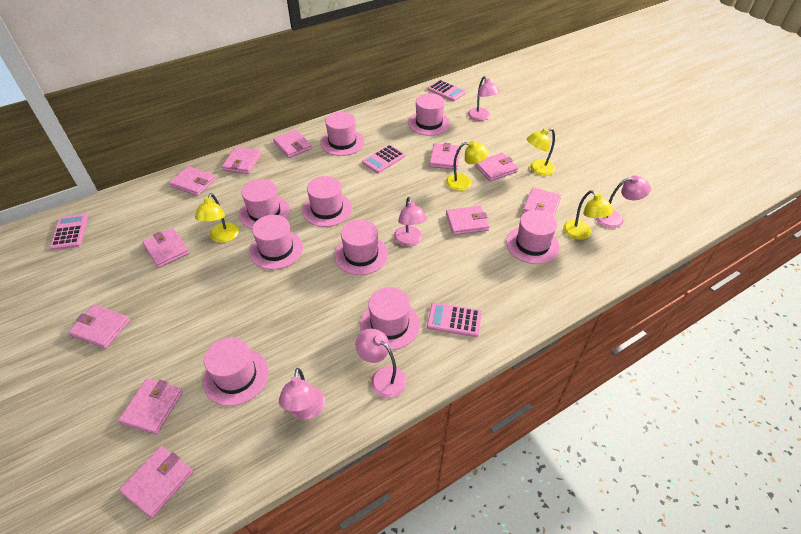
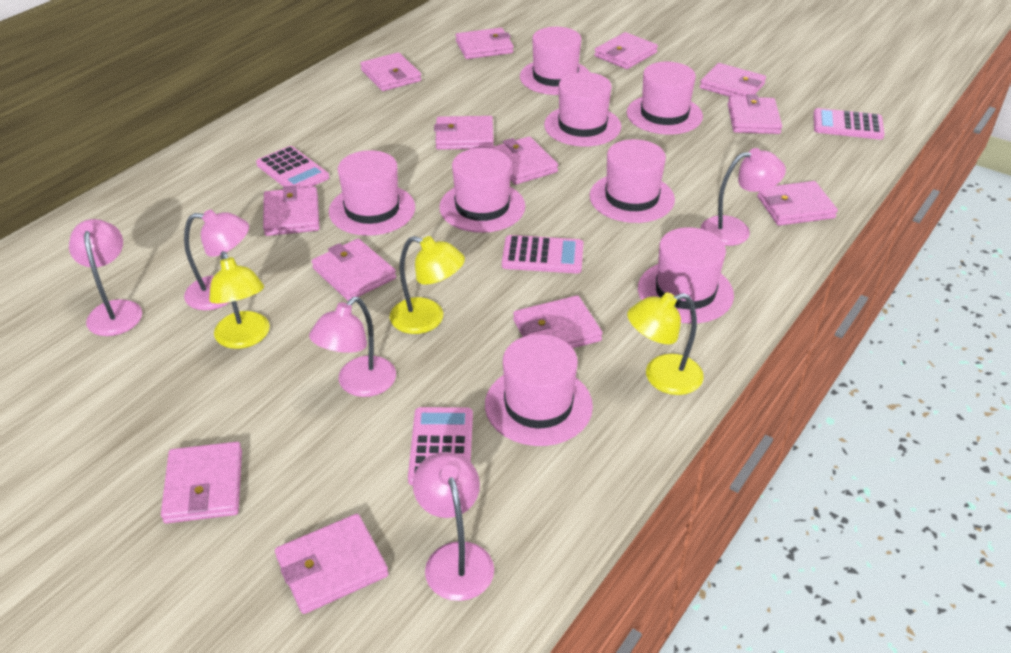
pink hat: [203,338,269,406] [239,179,290,229] [249,215,303,270] [302,176,352,227] [321,112,364,156] [334,220,388,275] [360,287,420,350] [408,93,450,136] [506,210,560,264] = 9 -> [329,150,415,236] [439,148,525,233] [485,334,593,446] [520,27,589,95] [544,72,621,147] [590,139,675,223] [627,62,703,135] [638,227,734,324] = 8
pink wallet: [68,305,130,349] [118,378,183,435] [119,446,193,518] [142,228,189,268] [169,166,216,196] [222,147,261,174] [273,130,312,158] [430,143,461,170] [446,206,489,235] [475,153,518,181] [523,187,561,217] = 11 -> [161,442,242,524] [263,185,320,236] [275,514,388,614] [312,239,396,301] [360,52,421,91] [434,116,494,150] [456,28,514,59] [490,136,558,185] [513,295,603,348] [594,32,658,69] [700,63,766,97] [728,94,782,134] [757,181,838,226] = 13
yellow lamp: [195,193,239,243] [446,141,489,191] [527,128,556,176] [563,190,613,240] = 4 -> [209,251,270,349] [390,236,465,334] [627,292,704,395] = 3

